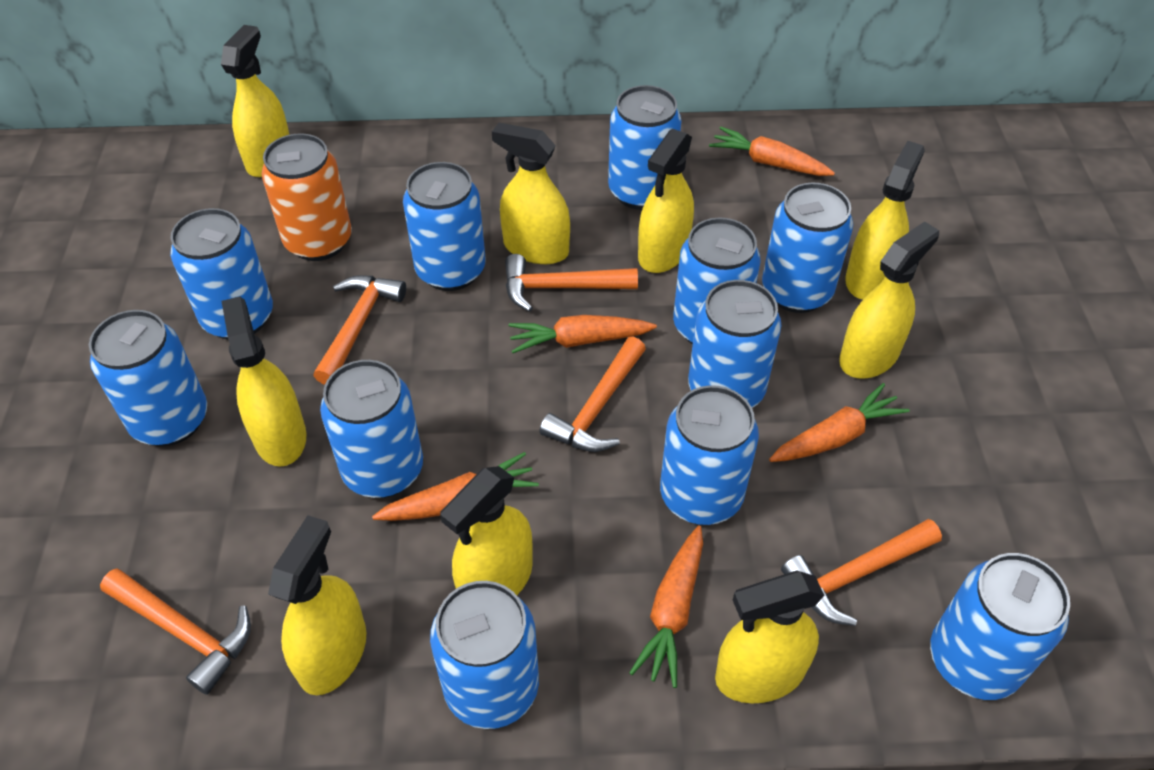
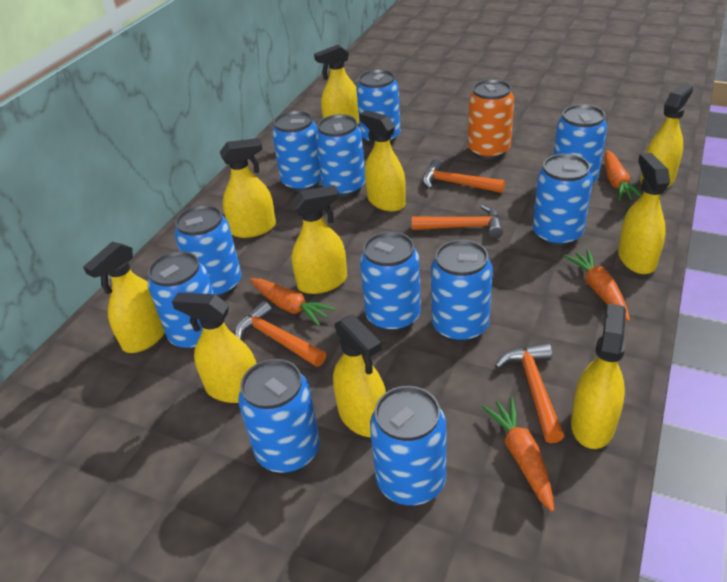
orange carrot: [372,452,539,521] [509,315,657,353] [629,525,703,688] [709,127,835,176] [769,383,910,462] = 5 -> [250,278,336,326] [482,397,554,512] [564,249,630,321] [605,150,642,201] = 4
orange hammer: [100,568,251,695] [313,275,406,385] [505,254,638,312] [539,337,646,452] [781,519,942,626] = 5 -> [235,301,326,367] [412,205,503,238] [422,160,505,193] [495,343,564,443] = 4
yellow spray bottle: [221,25,289,177] [222,296,306,467] [268,515,366,695] [440,466,533,595] [492,123,570,264] [638,128,694,273] [715,570,825,703] [839,221,939,379] [845,141,925,300] = 9 -> [83,242,165,353] [172,292,257,403] [220,138,276,238] [291,185,347,294] [314,45,359,125] [333,314,386,437] [359,110,406,212] [571,303,626,449] [618,153,670,274] [640,84,693,188] = 10

